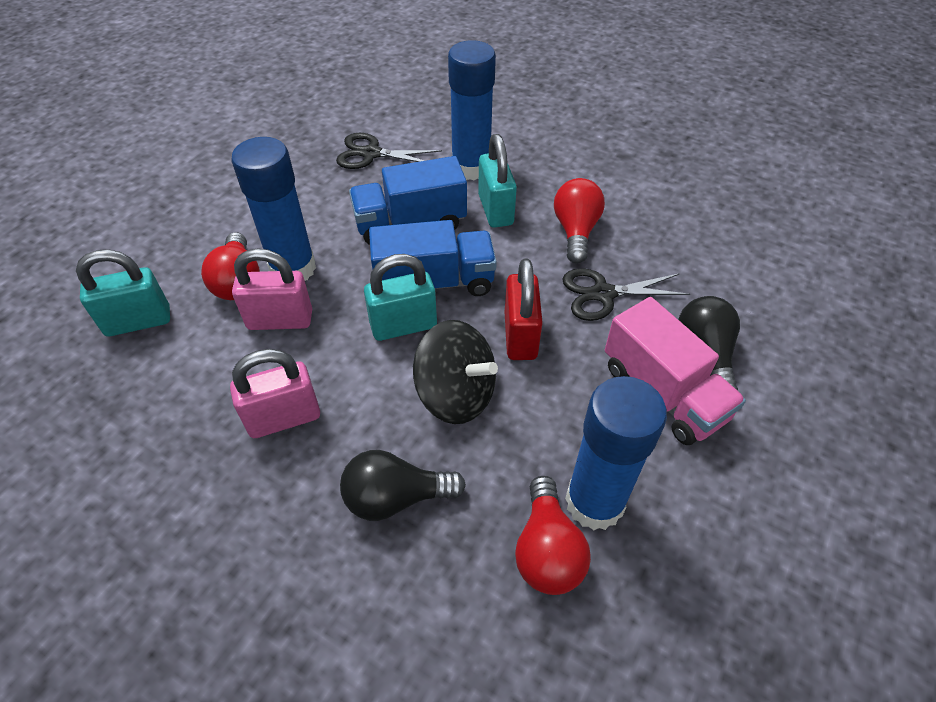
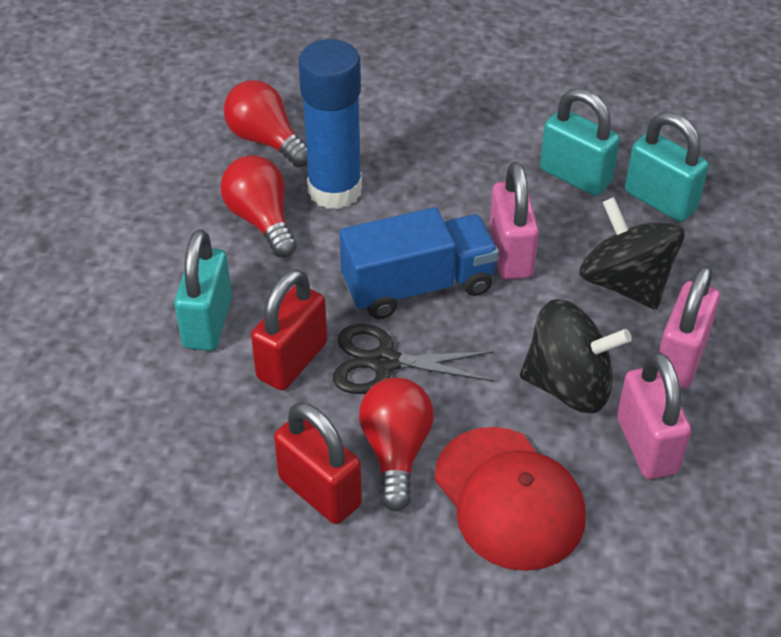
black light bulb: [340,450,466,521] [678,296,740,391] = 2 -> none = 0
black scissors: [336,133,442,169] [562,268,690,321] = 2 -> [333,324,494,394] = 1
black spinning top: [413,320,498,424] = 1 -> [520,299,632,413] [579,197,685,310] = 2
blue glue stick: [231,137,316,281] [448,40,496,180] [565,376,667,530] = 3 -> [299,39,362,209] = 1
blue truck: [349,156,467,245] [369,220,497,296] = 2 -> [339,207,499,319] = 1
pink padlock: [230,349,320,438] [232,248,312,330] = 2 -> [489,162,539,280] [617,351,691,479] [659,265,720,388] = 3
pink truck: [605,297,746,445] = 1 -> none = 0
red cap: none = 0 -> [434,427,586,571] = 1
red padlock: [504,258,543,360] = 1 -> [251,269,327,390] [274,402,362,524] = 2

